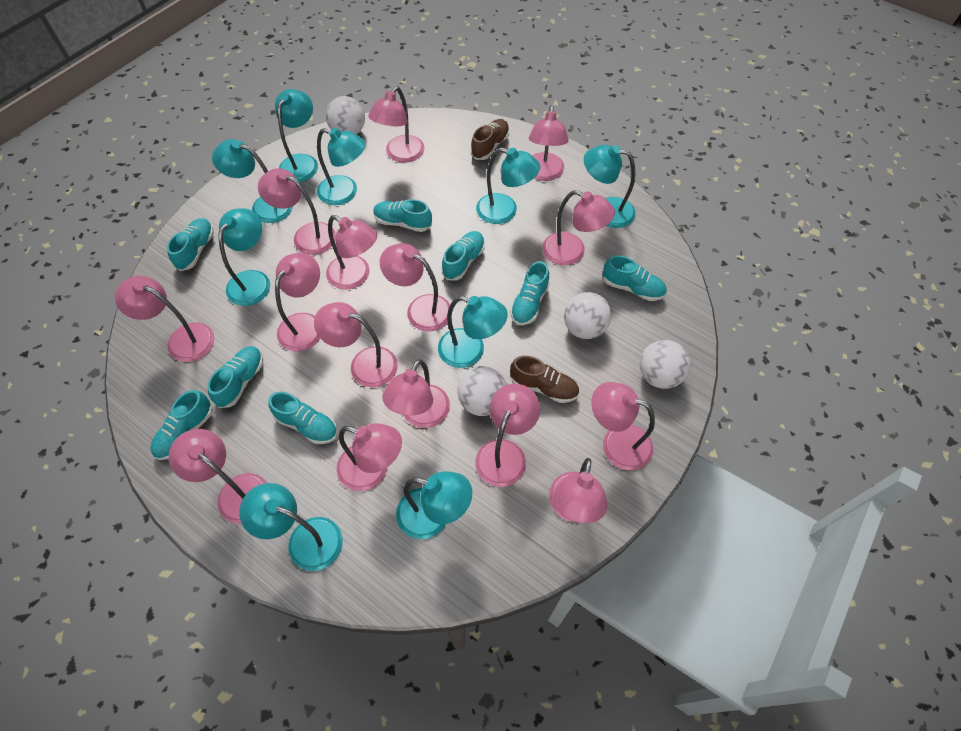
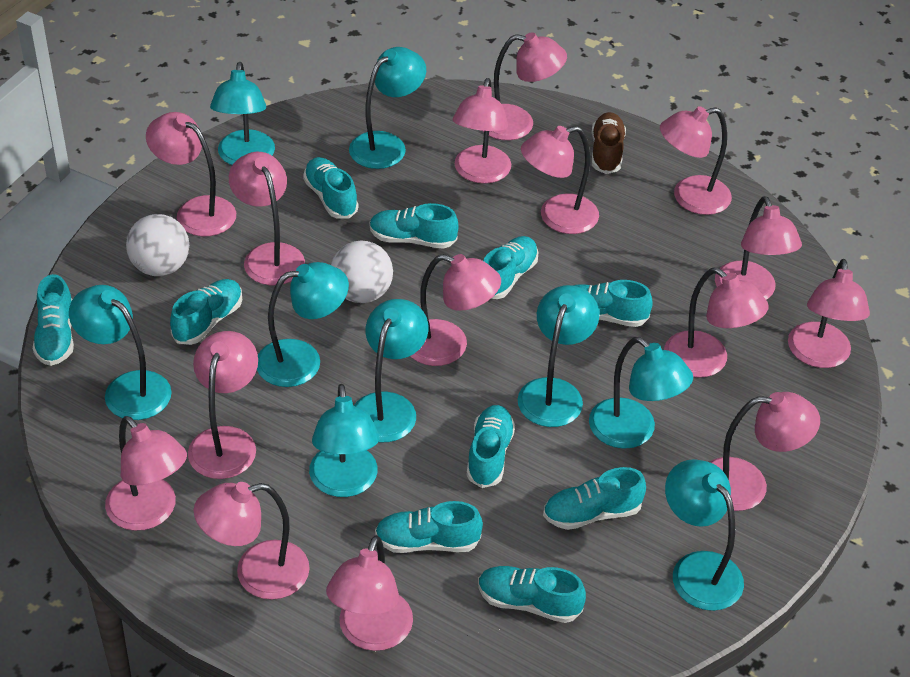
brown shoe: [470,119,510,160] [510,356,579,403] = 2 -> [591,112,626,174] = 1
turquoise shoe: [150,390,213,460] [167,218,214,271] [208,346,263,408] [268,392,337,444] [373,199,432,232] [441,231,485,281] [510,261,550,325] [603,255,667,301] = 8 -> [33,274,74,366] [170,279,242,345] [303,157,358,218] [370,203,458,249] [375,501,483,553] [466,405,515,488] [478,566,586,623] [483,236,538,299] [543,467,646,530] [573,280,653,327] = 10
white ball: [326,96,365,134] [457,366,507,416] [564,292,611,339] [640,340,691,389] = 4 -> [126,214,189,276] [331,241,393,303] = 2

